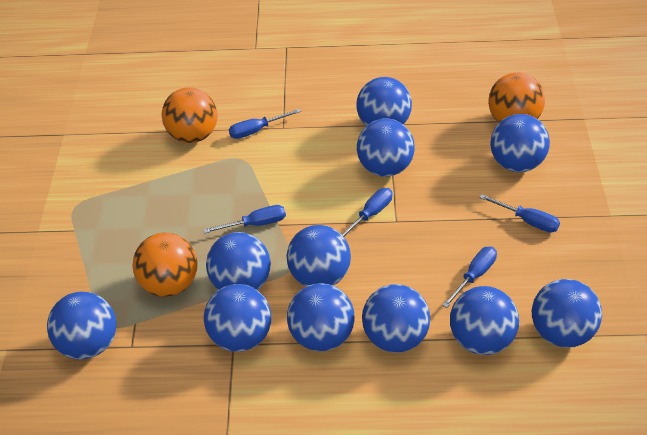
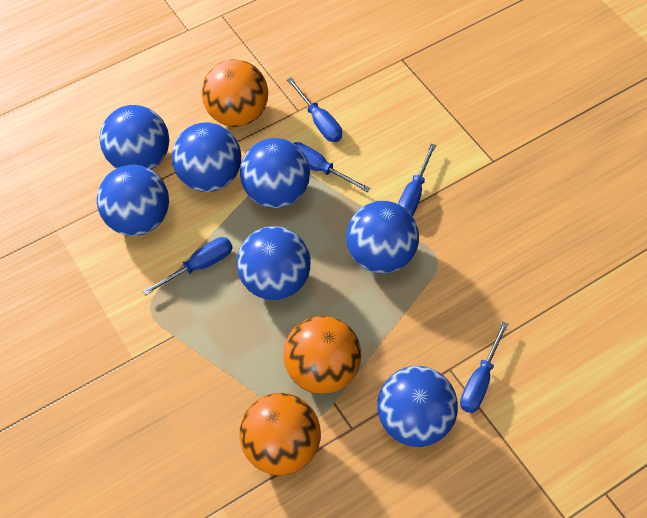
blue ball: [47,292,117,360] [204,284,271,352] [206,232,271,290] [286,225,351,287] [287,283,355,351] [356,77,412,126] [357,118,415,177] [362,284,430,353] [450,286,519,355] [490,114,550,172] [532,279,602,348] = 11 -> [97,165,169,236] [100,105,169,170] [172,122,241,192] [237,226,311,300] [240,138,310,208] [346,201,419,274] [377,366,458,447] = 7

